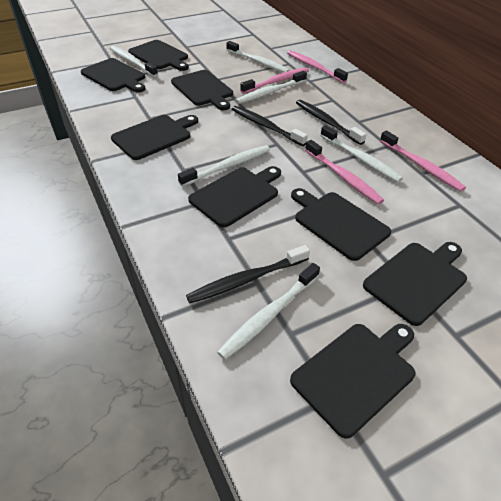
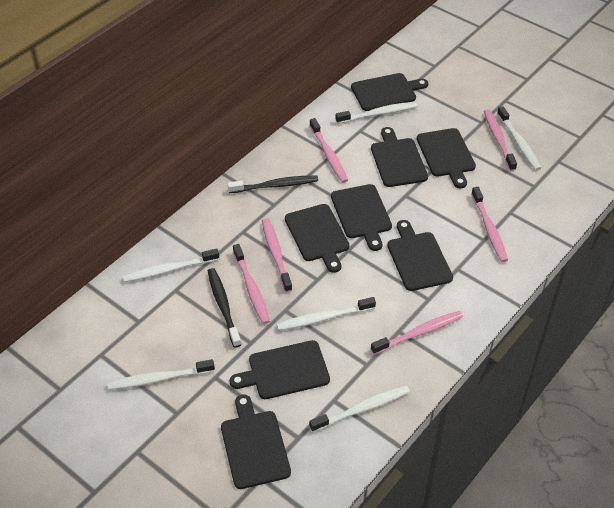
black toothbrush: [186,245,310,303] [232,106,308,146] [296,100,367,145] = 3 -> [208,268,241,348] [228,175,318,193] = 2
pink toothbrush: [240,67,309,94] [287,50,348,83] [305,140,384,204] [380,130,466,192] = 4 -> [233,244,270,324] [262,218,292,292] [309,118,348,183] [371,311,463,355] [471,187,508,262] [484,109,517,171] = 6

